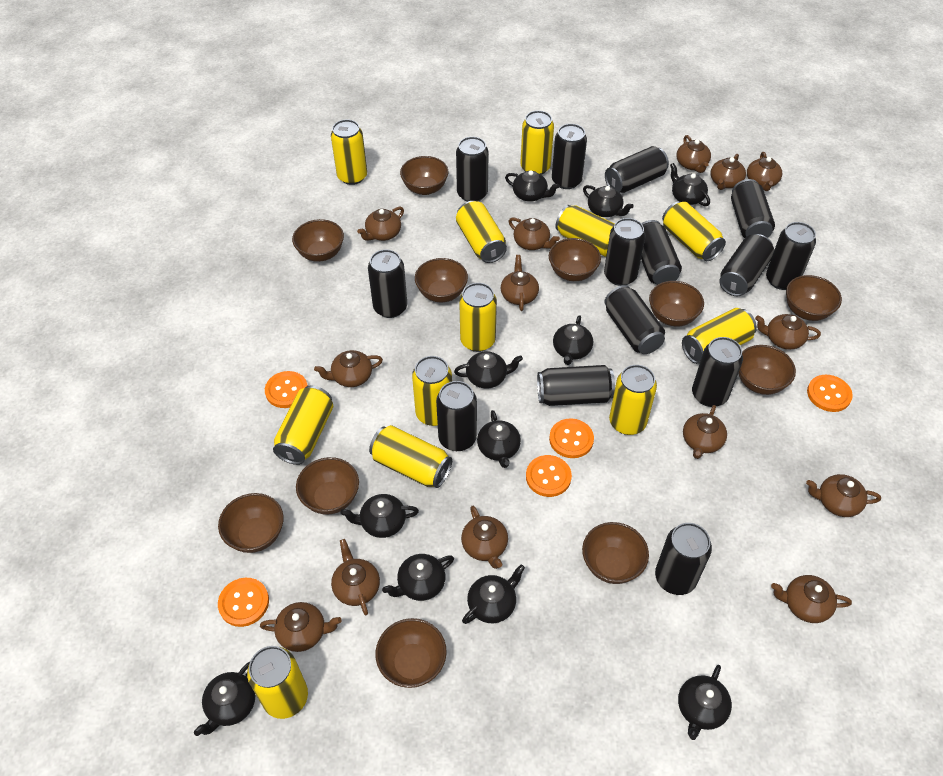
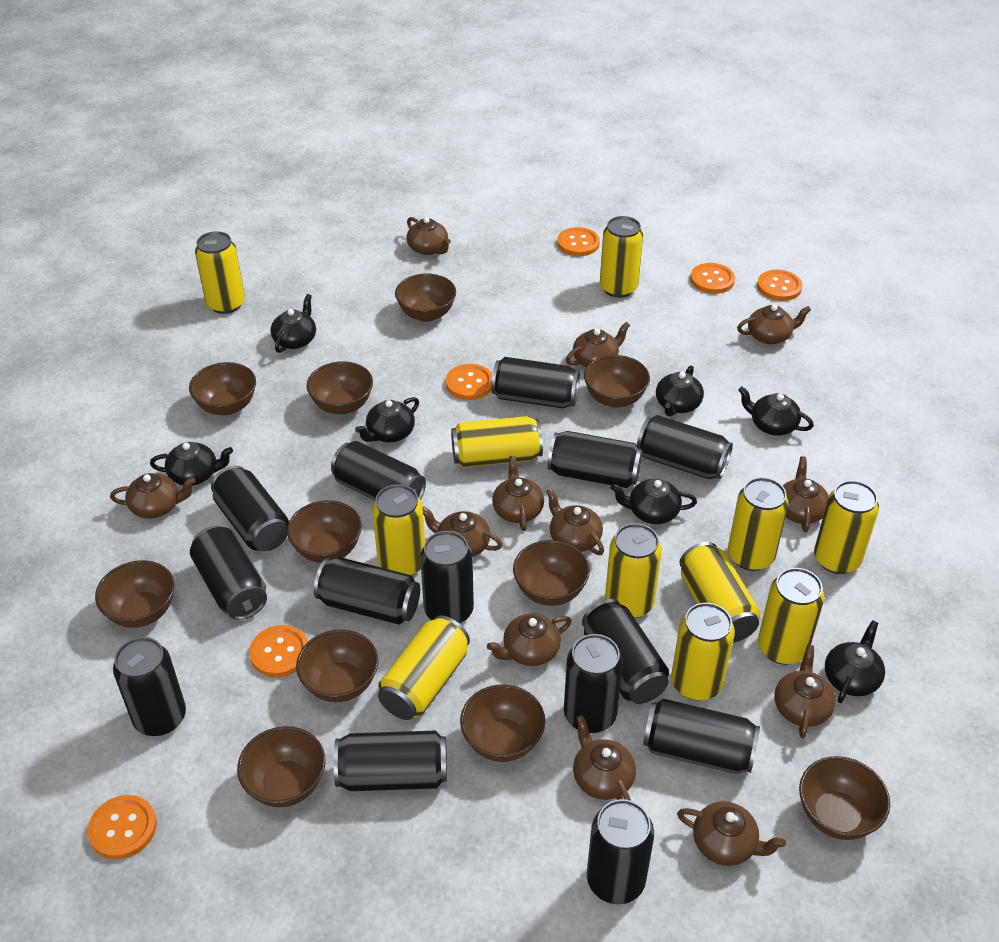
black teapot: [194,662,255,736] [340,494,419,538] [382,554,454,601] [454,351,523,388] [462,565,525,624] [477,410,521,468] [505,170,560,202] [553,315,593,365] [583,185,634,217] [670,163,710,206] [678,665,732,740] = 11 -> [150,442,233,486] [270,294,316,353] [355,397,419,442] [611,479,697,524] [656,366,704,416] [738,387,814,436] [825,620,885,703] = 7
brown teapot: [260,602,342,652] [314,350,383,387] [331,539,380,616] [357,207,404,241] [461,506,508,569] [501,255,539,311] [509,217,560,250] [677,135,711,173] [683,405,727,459] [711,154,746,190] [747,152,782,191] [755,314,821,350] [771,575,852,623] [806,474,881,517] = 14 -> [110,473,196,519] [407,217,451,255] [423,507,502,557] [487,613,572,666] [492,456,544,531] [546,488,604,555] [566,322,630,367] [573,715,636,801] [677,801,786,866] [737,304,811,344] [774,645,836,738] [783,456,829,532] = 12
orange button: [218,578,269,627] [265,371,308,408] [526,455,572,497] [549,418,594,458] [807,375,853,412] = 5 -> [87,795,157,859] [249,625,308,677] [446,364,492,400] [557,227,600,256] [690,263,735,294] [757,270,803,301] = 6
yellow can: [247,646,308,719] [273,385,333,465] [331,119,367,185] [369,425,452,488] [412,356,452,426] [456,201,507,263] [459,283,497,352] [520,111,554,175] [555,205,615,257] [609,365,657,435] [662,201,726,261] [682,308,757,364] = 12 -> [195,231,245,314] [372,484,425,576] [378,615,470,720] [451,416,543,468] [600,216,643,298] [605,523,662,618] [671,603,735,701] [679,542,760,642] [728,477,789,571] [758,568,824,665] [814,480,879,574] = 11

